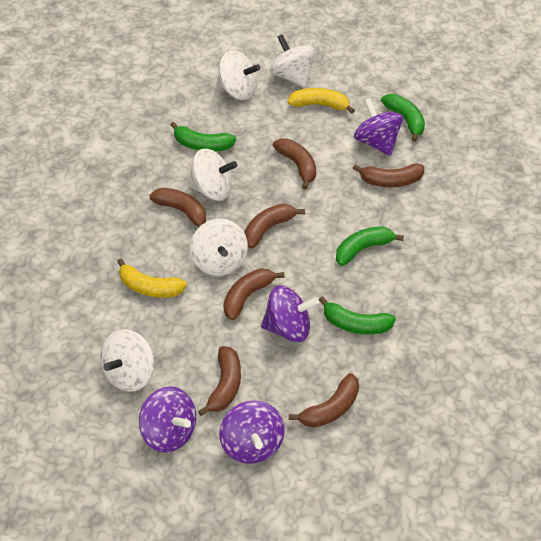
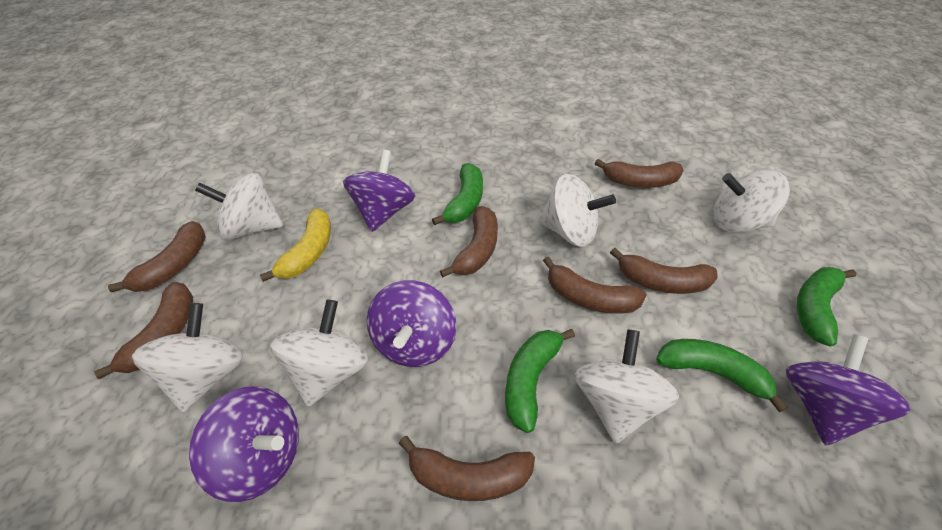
white spinning top: [100,329,154,392] [188,149,237,201] [190,219,248,276] [217,50,260,100] [270,34,315,88] = 5 -> [132,303,243,413] [195,173,283,240] [270,300,368,407] [539,174,616,247] [575,329,679,444] [713,170,790,233] = 6
yellow banana: [117,259,187,298] [288,88,355,114] = 2 -> [260,209,331,282] = 1

